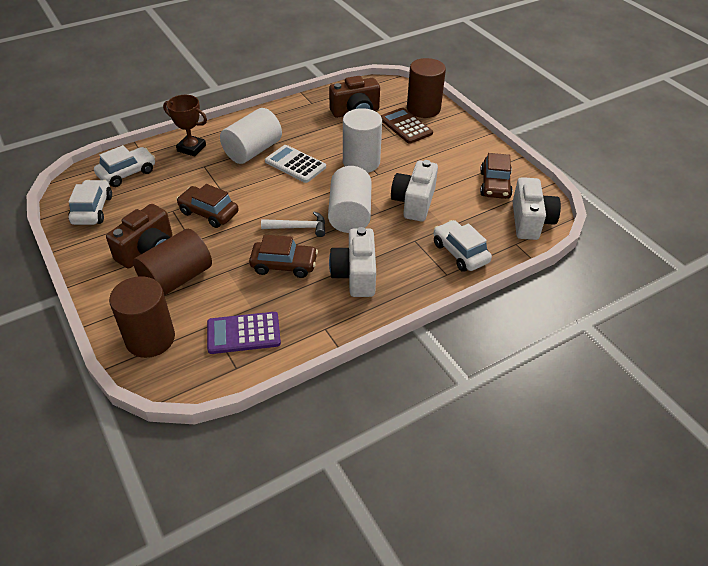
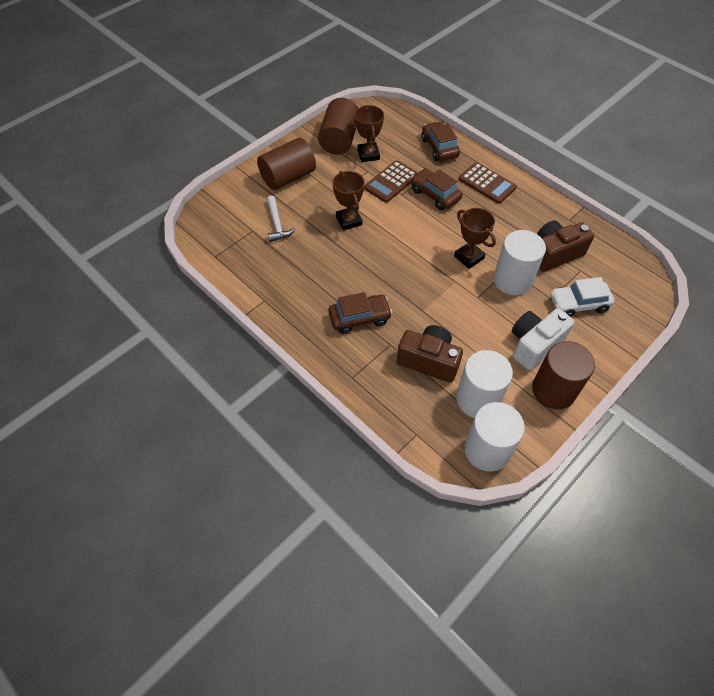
brown calculator: [381,107,433,144] = 1 -> [364,160,418,203] [459,162,517,204] = 2
brown trophy: [163,95,207,157] = 1 -> [332,171,364,231] [355,105,384,162] [454,208,496,269] = 3
purple calculator: [207,312,281,354] = 1 -> none = 0
white calculator: [265,145,326,183] = 1 -> none = 0
white camera: [329,227,376,297] [391,160,438,221] [513,177,561,240] = 3 -> [512,308,574,370] = 1
white car: [68,180,112,225] [94,145,155,187] [433,220,492,272] = 3 -> [550,277,615,317] = 1

